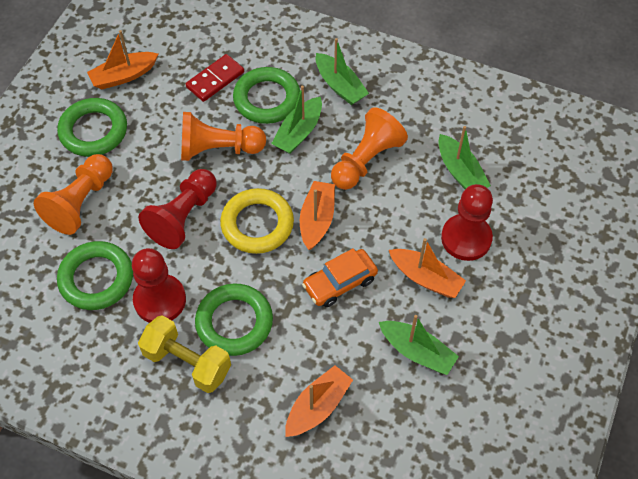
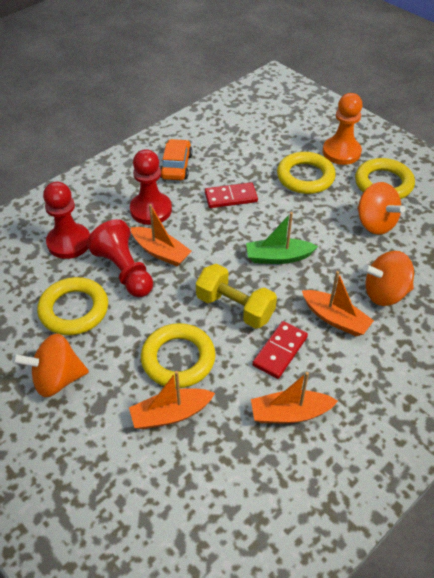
green boat: [271,86,322,154] [316,38,369,105] [379,315,459,375] [438,126,491,189] = 4 -> [246,212,318,264] = 1
green ring: [57,98,127,157] [57,241,133,310] [195,283,273,356] [233,67,300,124] = 4 -> none = 0
orange pawn: [34,154,113,235] [181,112,266,161] [331,107,408,190] = 3 -> [322,93,363,165] = 1
orange spinning top: none = 0 -> [12,333,89,397] [357,182,405,235] [363,251,414,306] = 3
red domino: [186,54,244,102] = 1 -> [205,182,258,208] [252,321,308,379] = 2
yellow ring: [220,188,294,254] = 1 -> [37,277,108,335] [141,323,216,388] [277,152,336,194] [355,158,415,199] = 4

